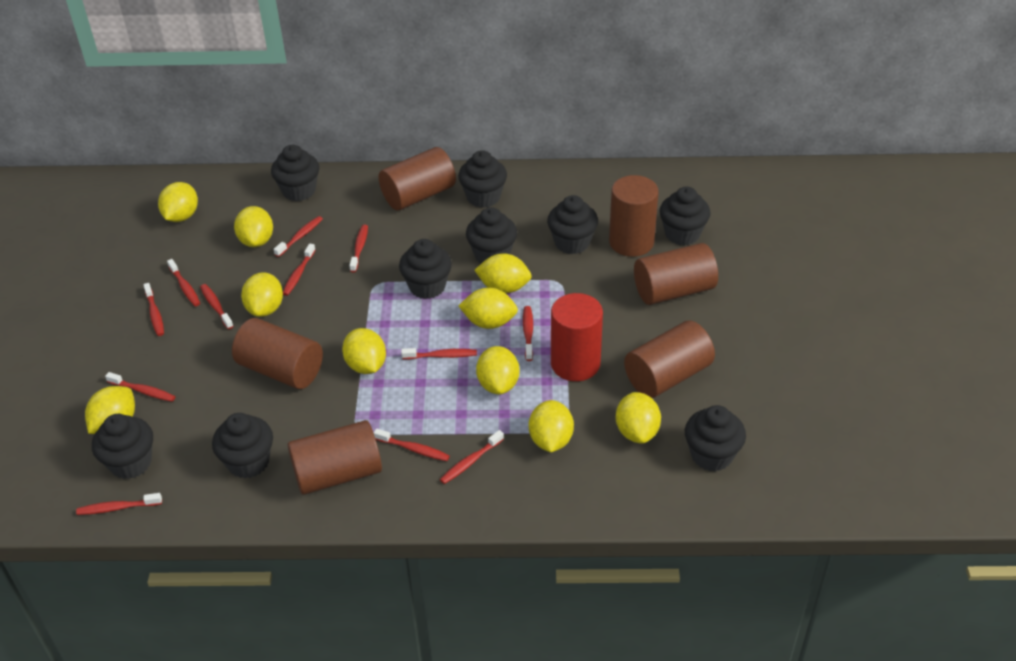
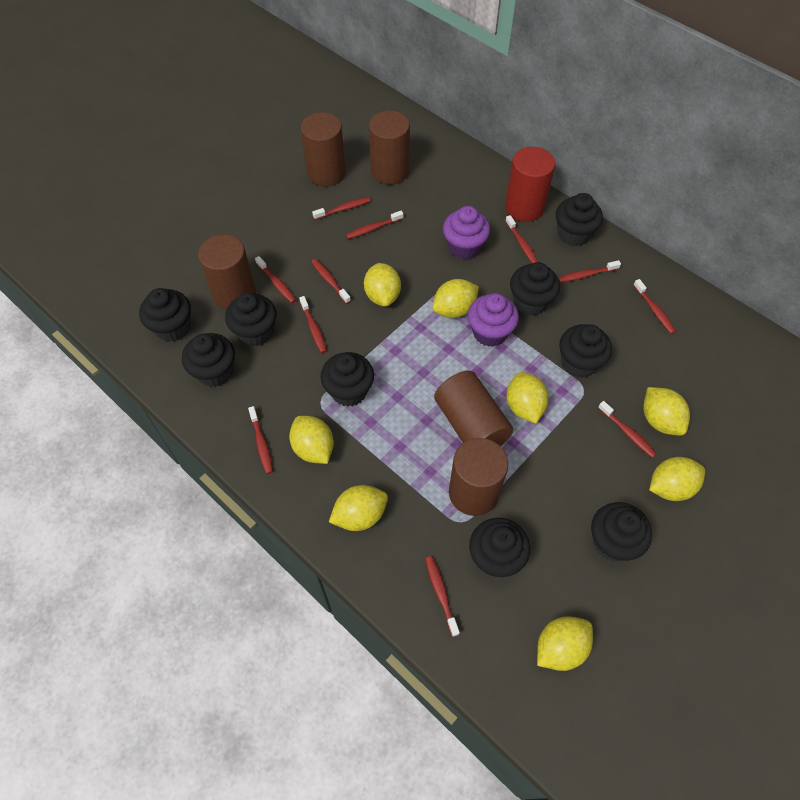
brown cylinder: [232,318,323,389] [288,420,382,495] [379,147,456,211] [609,175,659,257] [624,321,715,398] [634,243,718,305] = 6 -> [198,234,256,310] [300,112,346,186] [369,110,410,185] [434,371,513,446] [449,438,508,516] = 5
purple cupcake: none = 0 -> [443,206,490,259] [468,293,519,347] = 2
red toothbrush: [76,493,162,515] [105,372,176,402] [143,283,164,336] [167,259,200,306] [200,284,234,329] [273,216,323,257] [283,243,316,296] [349,225,368,272] [374,428,450,461] [401,348,477,360] [440,430,504,484] [523,306,533,361] = 12 -> [248,406,273,474] [255,256,296,303] [299,296,327,353] [311,259,351,304] [312,197,371,220] [346,211,404,239] [425,556,460,637] [505,215,538,263] [558,260,621,282] [598,401,657,458] [633,279,676,334] = 11
yellow lemon: [85,386,135,434] [158,182,198,222] [234,206,273,247] [241,272,283,317] [342,328,386,374] [459,288,518,329] [474,253,532,293] [476,346,520,394] [529,400,574,452] [616,392,661,444] = 10 -> [289,416,334,464] [329,485,388,531] [364,263,401,307] [432,279,479,318] [507,372,549,423] [537,616,593,671] [643,387,690,435] [649,457,705,501] = 8

